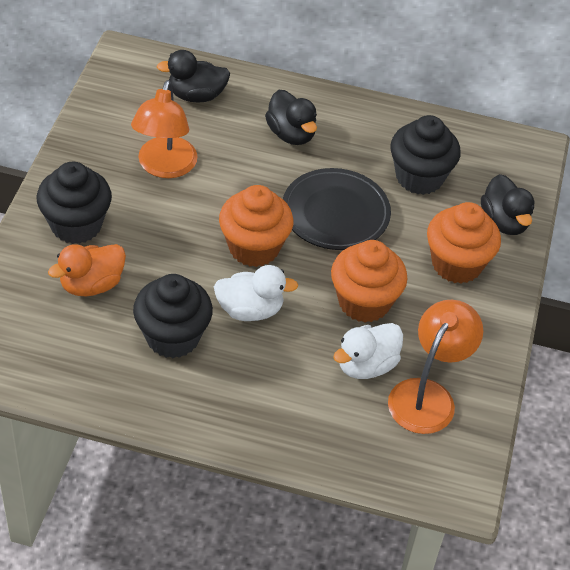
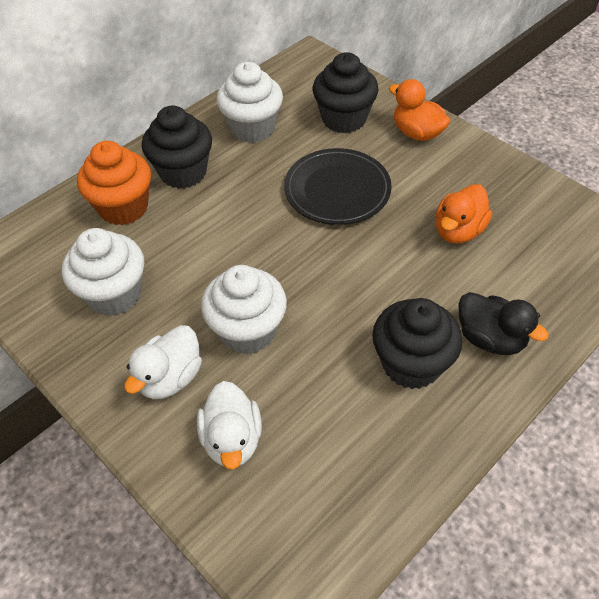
black duck: [156,50,230,103] [265,90,317,145] [481,174,534,235] = 3 -> [459,292,549,355] = 1
orange cupcake: [219,185,293,267] [331,240,407,323] [427,202,501,284] = 3 -> [77,141,151,225] = 1
orange duck: [48,244,126,296] = 1 -> [389,79,450,141] [435,184,492,243] = 2
orange lamp: [131,80,197,178] [388,300,483,434] = 2 -> none = 0
white cupcake: none = 0 -> [62,228,144,316] [201,265,287,354] [217,62,283,143] = 3

